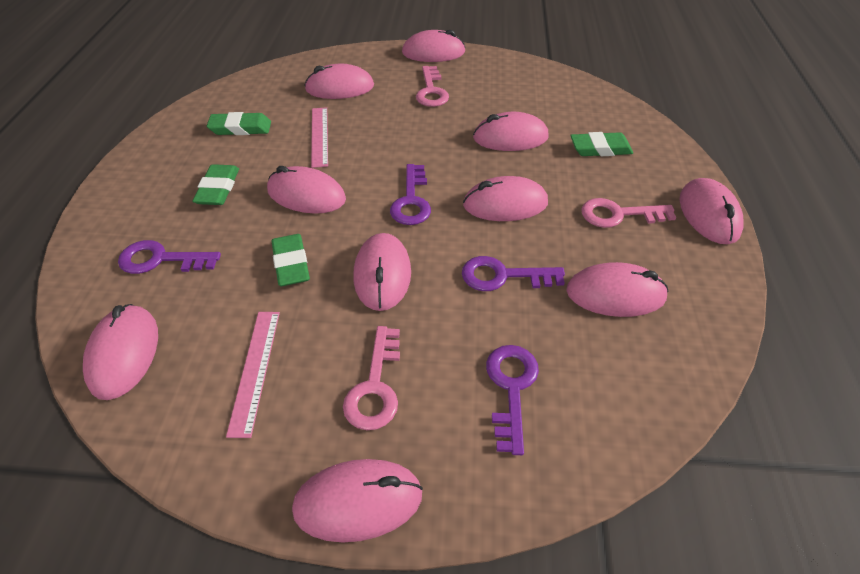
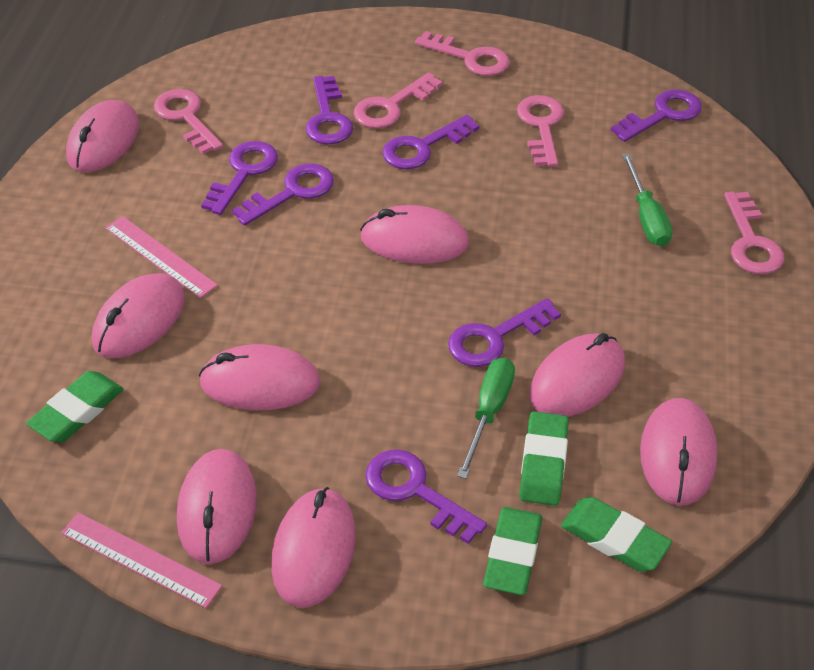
green screwdriver: none = 0 -> [457,358,515,479] [622,153,672,246] = 2
pink key: [343,326,400,430] [416,66,449,107] [581,198,676,228] = 3 -> [154,89,223,154] [354,72,442,128] [415,31,510,76] [517,95,564,167] [724,192,784,274] = 5
pink mouse: [83,304,158,400] [267,166,346,214] [292,459,423,542] [304,64,374,99] [354,233,411,311] [402,30,466,62] [463,176,548,221] [473,112,549,151] [566,262,669,317] [680,178,744,244] = 10 -> [66,100,139,172] [92,273,185,358] [177,449,257,564] [199,344,320,410] [271,487,356,608] [360,205,469,264] [529,333,625,417] [640,398,718,506] = 8
purple key: [118,240,221,274] [390,164,431,225] [462,256,565,291] [486,345,539,455] = 4 -> [201,141,278,215] [232,164,334,226] [306,76,353,144] [365,450,487,544] [382,115,479,169] [448,298,561,367] [611,90,702,142] = 7

